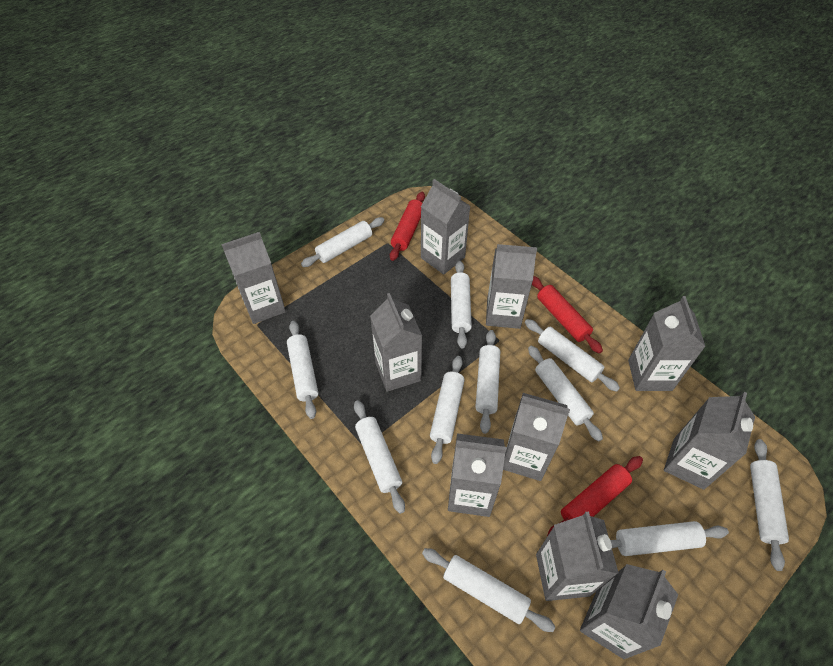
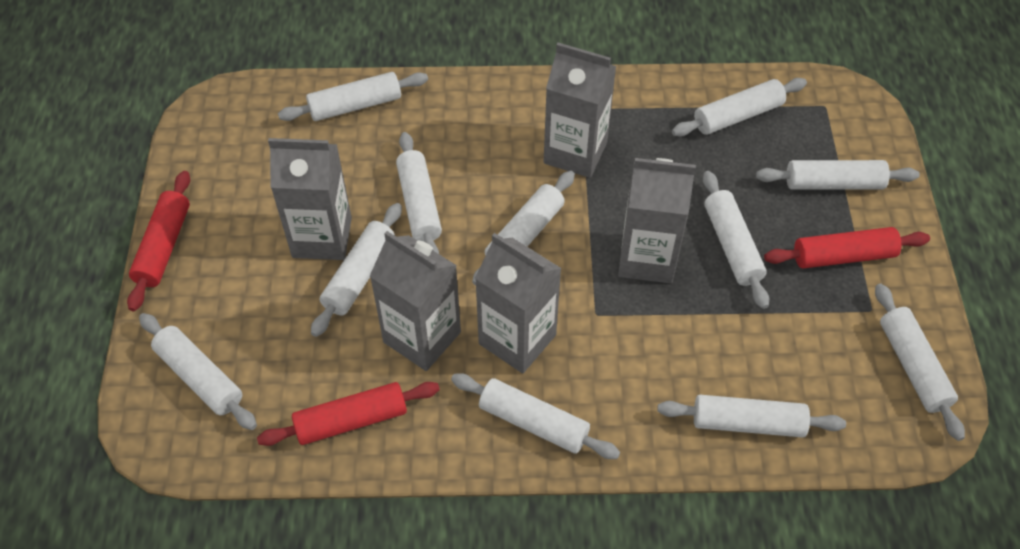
grey carton: [221,232,286,324] [370,293,422,392] [421,179,470,275] [448,433,506,517] [486,244,537,329] [503,393,570,481] [536,512,619,601] [580,564,678,659] [628,296,706,391] [664,392,755,490] = 10 -> [268,138,352,260] [370,231,461,371] [475,233,562,373] [544,43,616,178] [618,158,696,283] = 5

